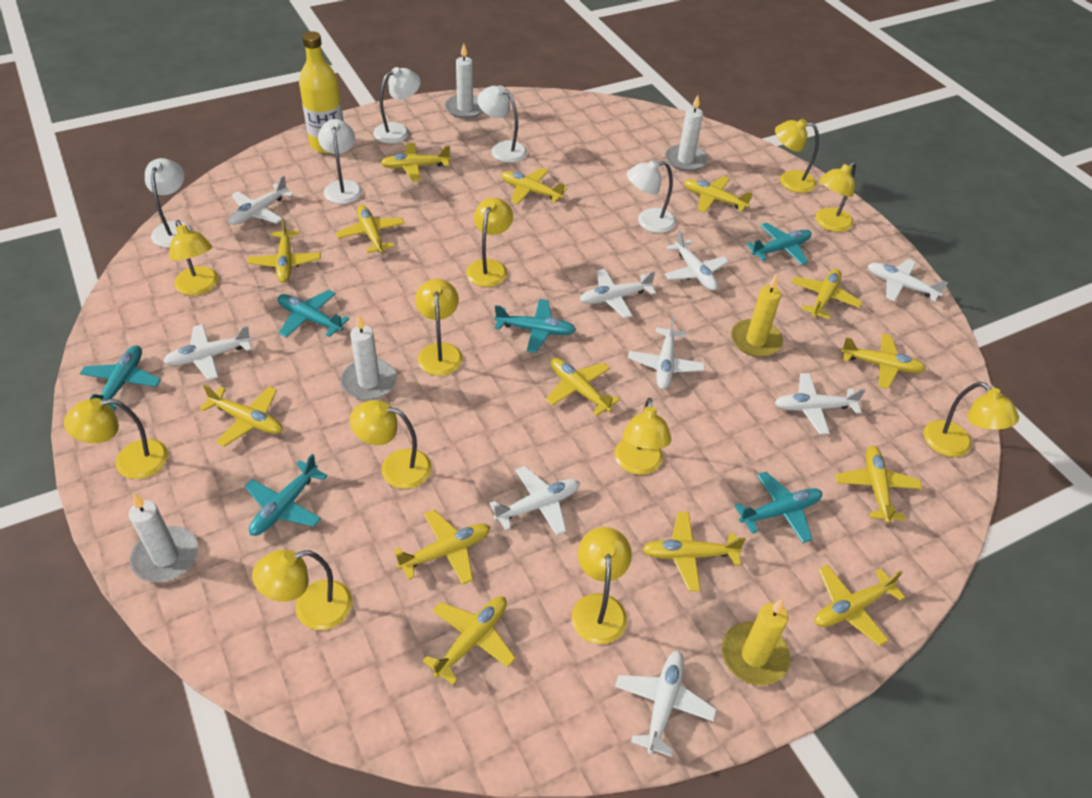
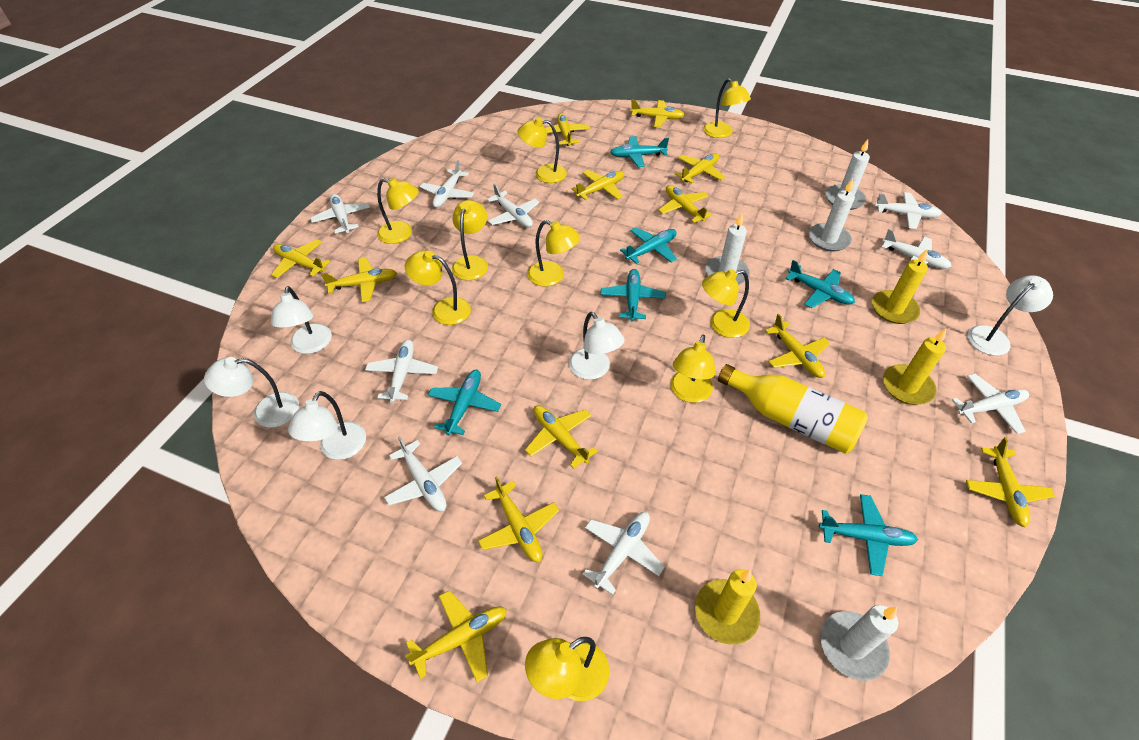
yellow candle: [722,599,790,686] [731,274,783,357] = 2 -> [695,569,760,645] [872,249,928,324] [883,329,946,405] = 3
yellow lamp: [64,398,168,479] [170,220,218,296] [252,550,353,630] [350,400,432,489] [415,279,463,376] [466,197,513,287] [571,527,632,644] [615,398,671,475] [775,119,819,193] [815,162,856,232] [924,382,1019,457] = 11 -> [377,178,419,244] [405,250,471,325] [452,200,488,280] [517,118,567,183] [525,637,609,701] [527,220,580,287] [670,334,715,403] [702,269,750,338] [703,78,751,138] = 9
yellow plane: [199,384,282,447] [247,218,321,283] [336,205,405,253] [381,143,451,181] [394,510,490,585] [423,596,516,685] [501,168,567,204] [546,358,620,416] [642,512,746,591] [684,176,753,212] [791,269,862,319] [814,565,905,646] [836,446,922,524] [841,334,926,389] = 14 -> [271,239,331,278] [321,258,397,302] [405,591,507,682] [478,476,559,562] [525,405,598,469] [545,113,590,146] [572,170,624,200] [630,99,685,127] [658,185,712,223] [675,153,725,184] [765,314,830,378] [966,437,1055,527] = 12

